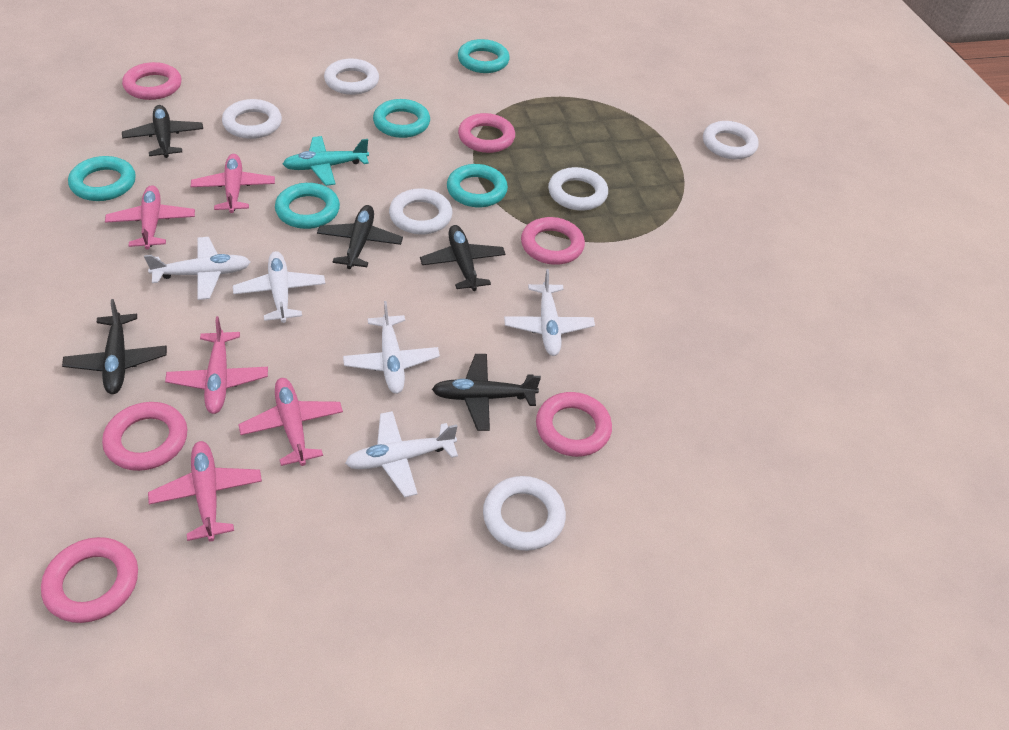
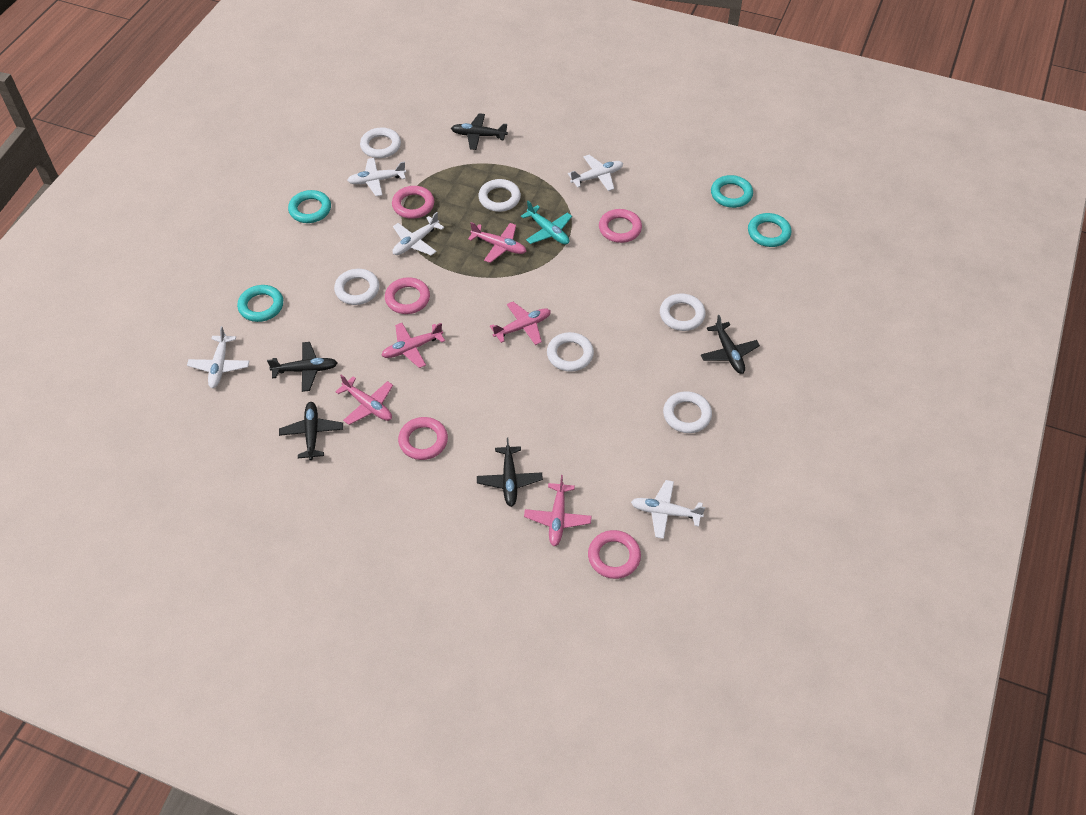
pink ring: [41,537,138,623] [102,402,187,471] [122,62,181,100] [458,113,515,153] [521,217,585,265] [536,392,612,457] = 6 -> [385,277,430,314] [392,186,434,219] [398,417,448,460] [588,530,641,579] [599,209,642,243] = 5
turquoise ring: [68,156,136,201] [275,183,340,229] [373,99,430,138] [447,164,508,207] [458,39,510,73] = 5 -> [237,285,283,322] [288,190,331,223] [711,175,753,208] [748,213,791,247] = 4

